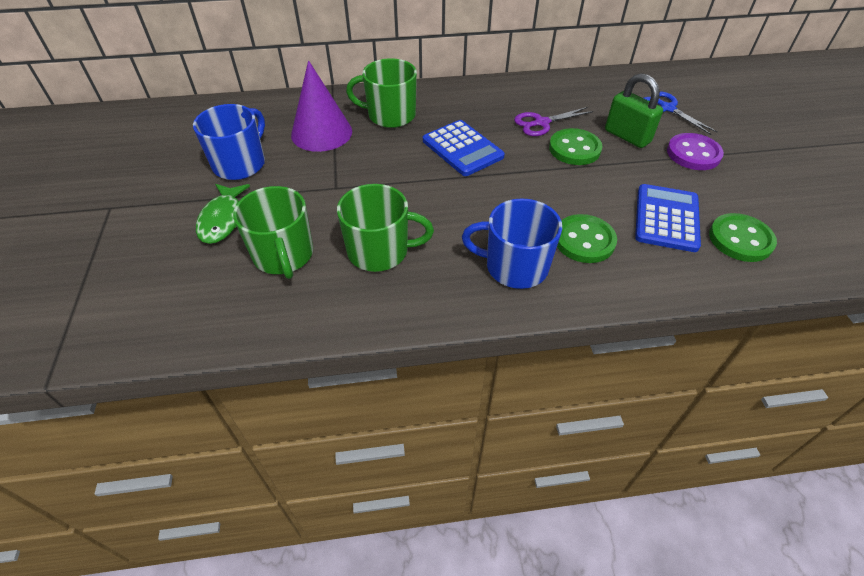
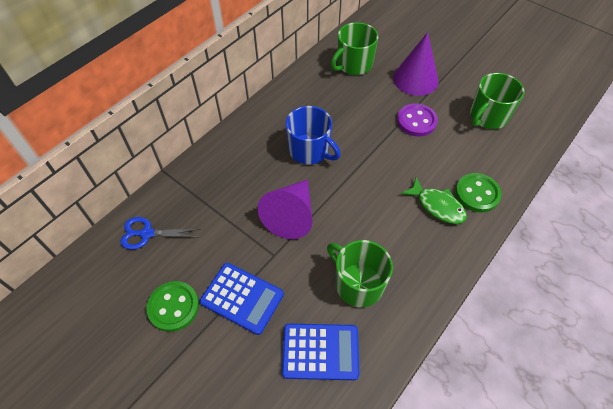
blue mug: [193,104,265,180] [462,198,562,289] = 2 -> [286,106,341,165] = 1
green button: [549,128,602,165] [557,214,617,263] [709,213,777,262] = 3 -> [147,281,199,332] [455,173,502,212] = 2
green padlock: [605,73,663,148] = 1 -> none = 0
purple cone: [291,60,352,152] = 1 -> [258,179,313,239] [393,32,439,96] = 2
purple scissors: [514,107,593,136] = 1 -> none = 0

